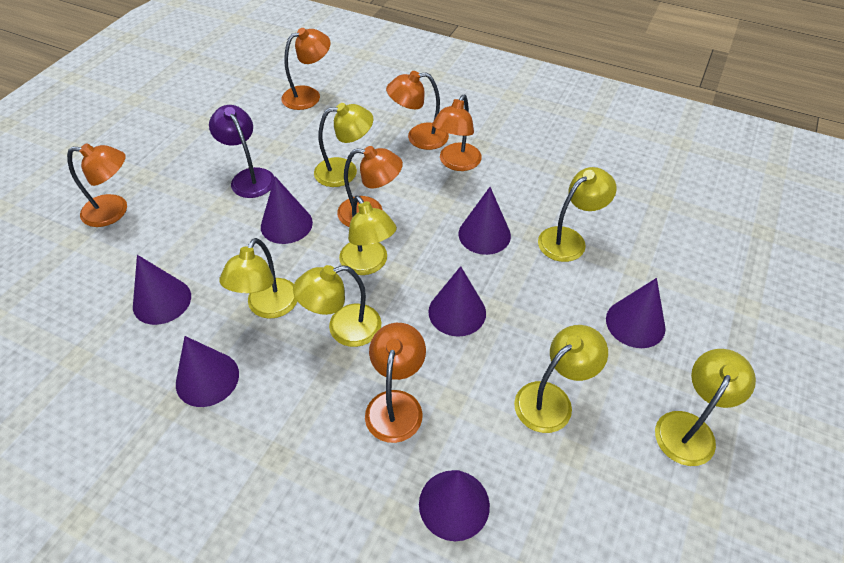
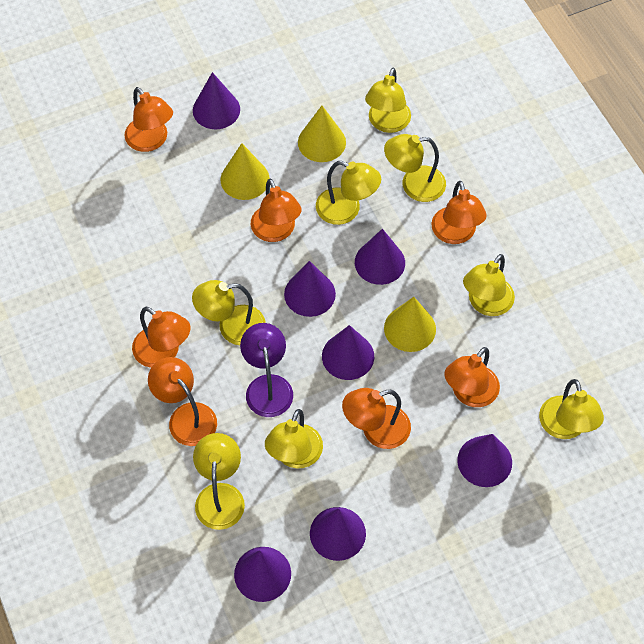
orange lamp: [67,143,127,227] [281,28,330,110] [337,146,403,227] [365,323,426,443] [386,71,449,150] [432,95,482,171] = 6 -> [125,87,173,152] [132,307,190,368] [148,357,217,446] [251,179,301,242] [342,388,411,449] [431,181,487,244] [444,347,500,407] = 7
yellow cone: none = 0 -> [221,143,269,200] [298,106,346,162] [384,297,436,352] = 3
yellow lamp: [220,238,297,319] [293,265,382,347] [314,103,373,187] [339,195,397,275] [514,325,608,433] [538,167,617,262] [655,349,756,466] = 7 -> [192,280,265,345] [193,433,245,530] [265,409,323,468] [316,161,381,225] [365,68,411,133] [384,134,446,202] [463,254,515,316] [539,379,604,439] = 8

